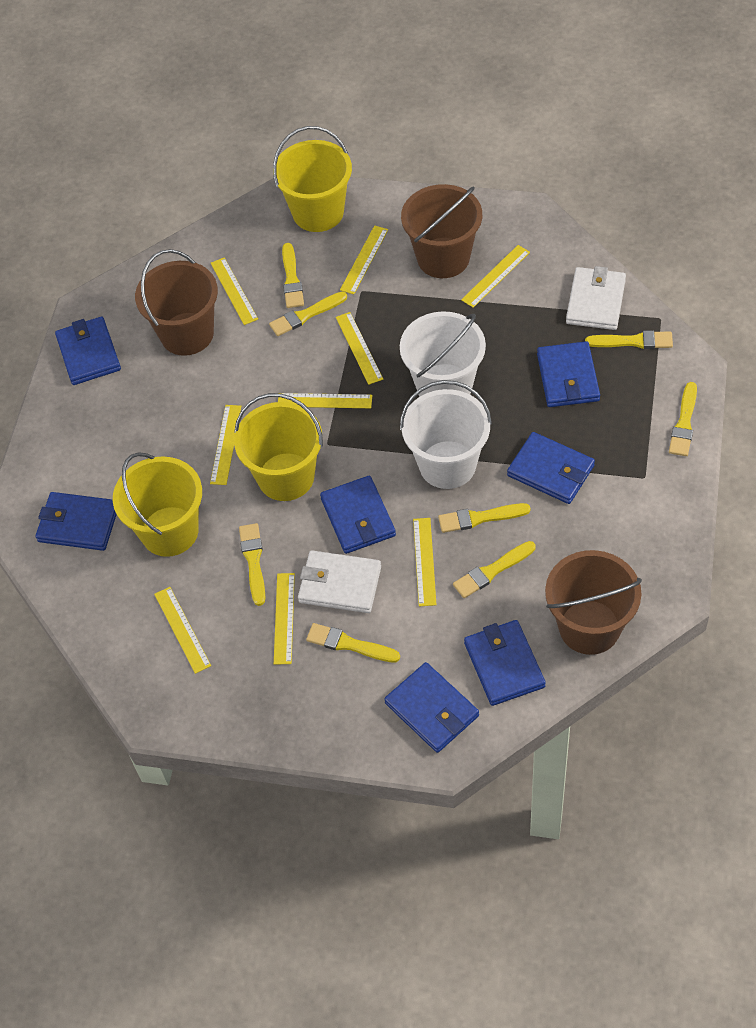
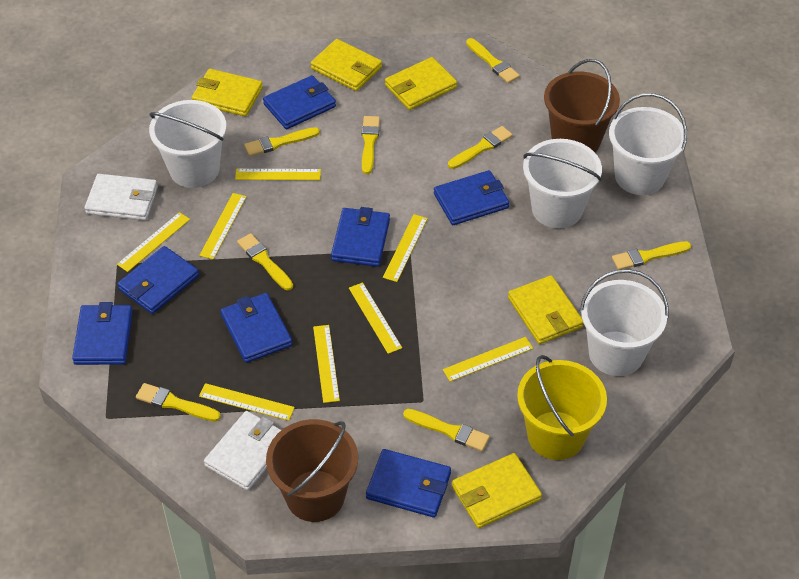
brown bucket: [135,249,218,356] [401,184,482,278] [545,550,642,655] = 3 -> [266,419,358,522] [544,59,620,152] = 2
white bucket: [400,311,486,397] [400,380,492,489] = 2 -> [149,100,226,188] [523,139,602,228] [580,269,669,376] [609,93,687,195] = 4
yellow bucket: [113,452,202,557] [234,393,323,501] [273,126,352,232] = 3 -> [517,355,607,460] = 1
yellow ruler: [154,587,211,674] [210,405,241,485] [211,257,258,325] [274,573,295,665] [278,393,372,408] [336,312,383,385] [340,226,388,294] [413,518,437,606] [461,245,530,308] = 9 -> [117,212,190,272] [199,193,247,259] [199,383,295,421] [235,169,321,180] [313,325,340,403] [349,282,402,354] [383,214,428,282] [443,337,533,382] = 8
yellow wallet: none = 0 -> [192,69,263,116] [311,39,382,91] [385,57,457,110] [452,453,542,528] [508,275,583,344] = 5

